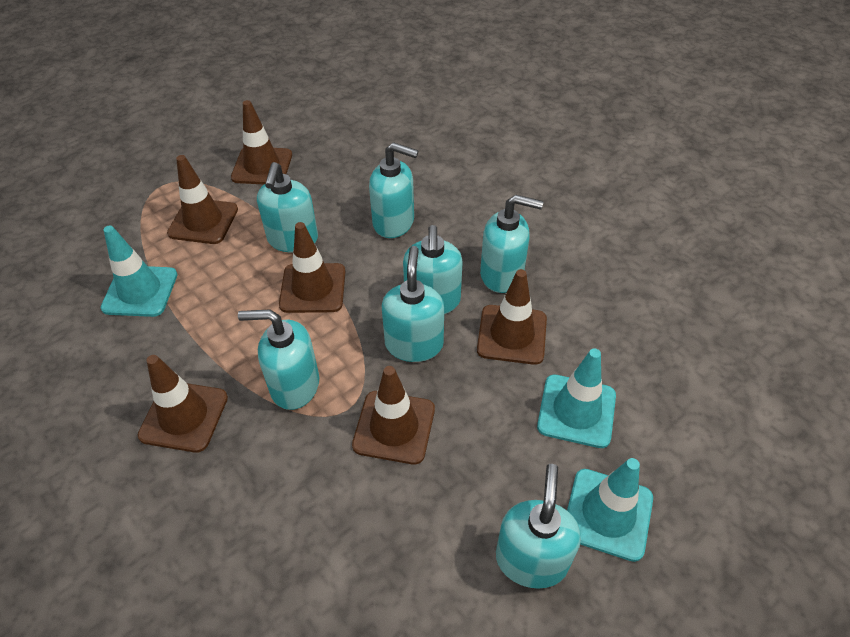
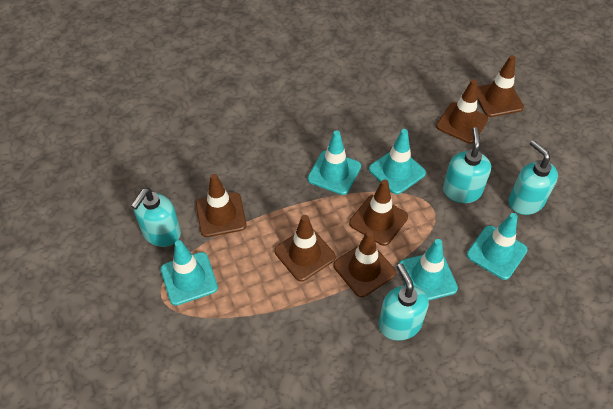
turquoise soap dispenser: [238,309,319,410] [257,162,318,252] [369,142,418,238] [382,246,444,362] [403,225,463,314] [480,195,543,293] [496,464,581,589] = 7 -> [131,188,181,247] [379,263,429,341] [443,127,491,203] [509,140,558,215] = 4
turquoise traffic cone: [101,226,177,317] [537,348,616,448] [567,458,653,562] = 3 -> [161,240,218,306] [308,130,361,195] [369,129,426,194] [399,239,458,300] [467,213,528,280] = 5

